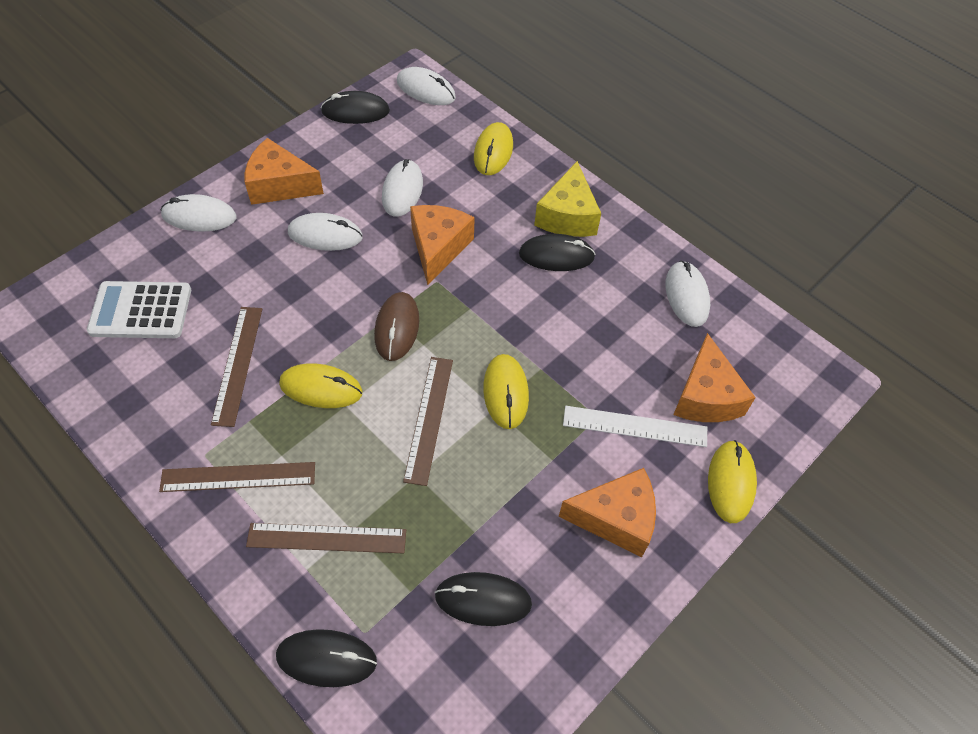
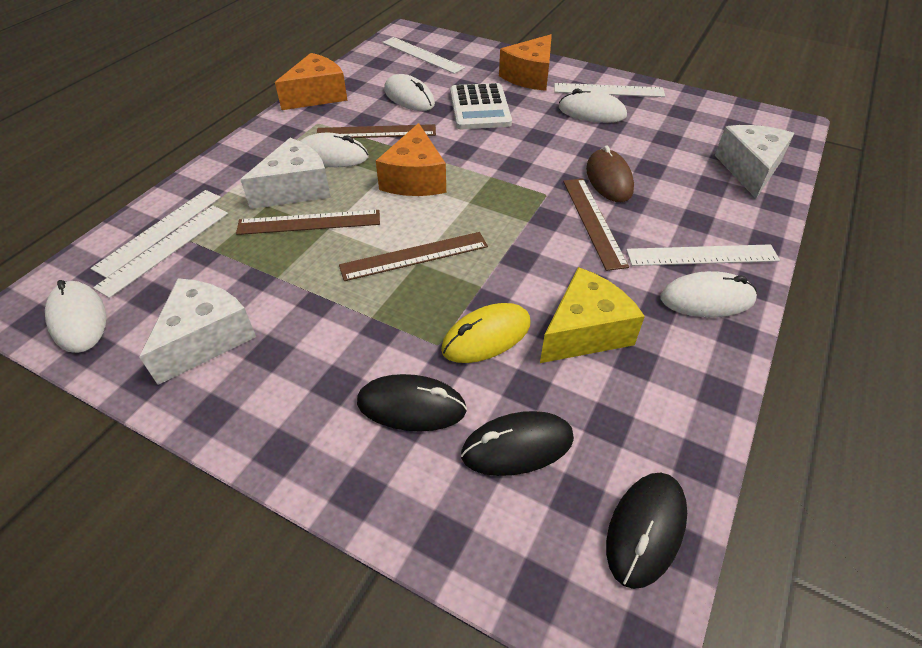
black mouse: [276,629,377,687] [321,91,390,124] [435,572,532,626] [519,234,596,271] = 4 -> [357,374,467,431] [461,411,574,476] [606,473,687,589] = 3
orange cheese: [245,138,324,205] [410,205,475,285] [559,468,656,557] [673,333,756,422] = 4 -> [275,53,348,110] [376,123,446,196] [499,34,552,91] = 3
white cheese: none = 0 -> [139,278,256,385] [240,138,331,209] [715,125,794,198] = 3
white ruler: [563,406,707,447] = 1 -> [90,190,221,278] [93,205,228,298] [382,37,465,74] [554,83,665,97] [626,244,780,266] = 5
yellow mouse: [279,363,362,408] [474,122,513,175] [483,354,529,429] [708,440,757,523] = 4 -> [441,303,531,363] = 1

